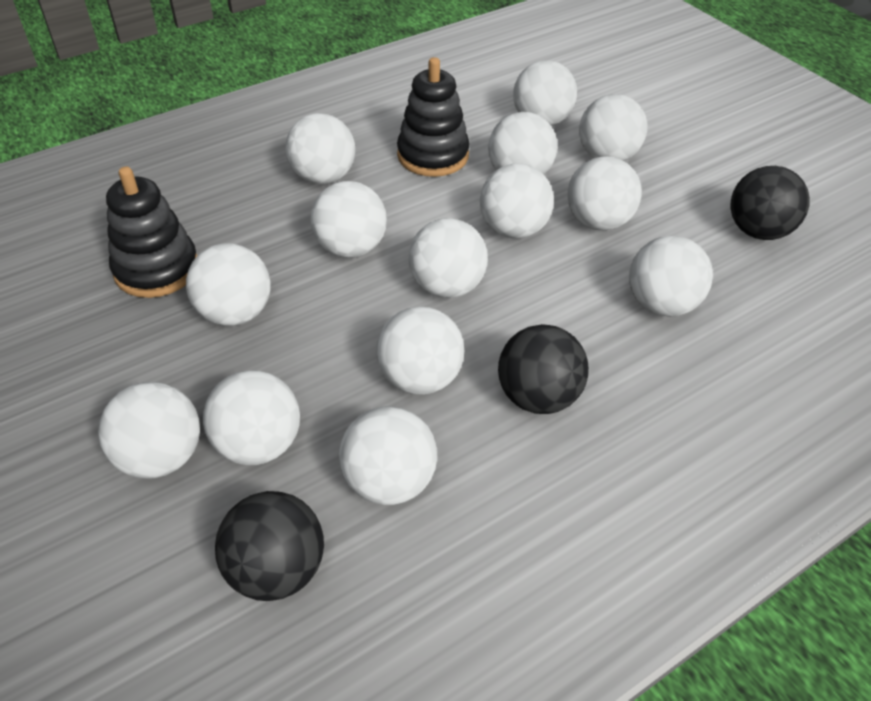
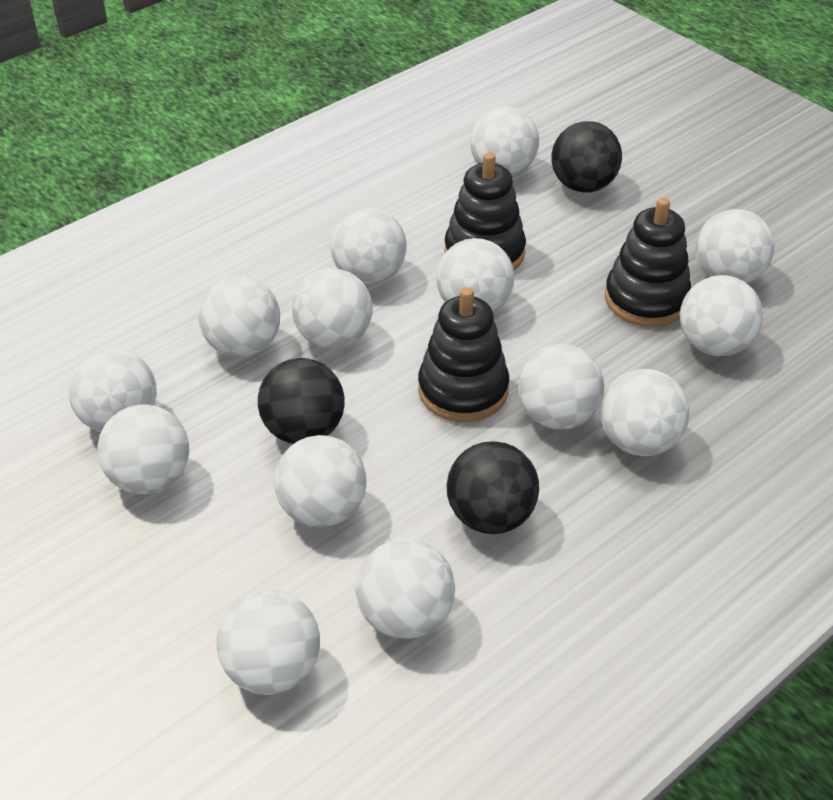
black stacking toy: [106,166,197,298] [397,57,470,177] = 2 -> [418,287,509,422] [444,152,526,270] [605,198,691,327] = 3

